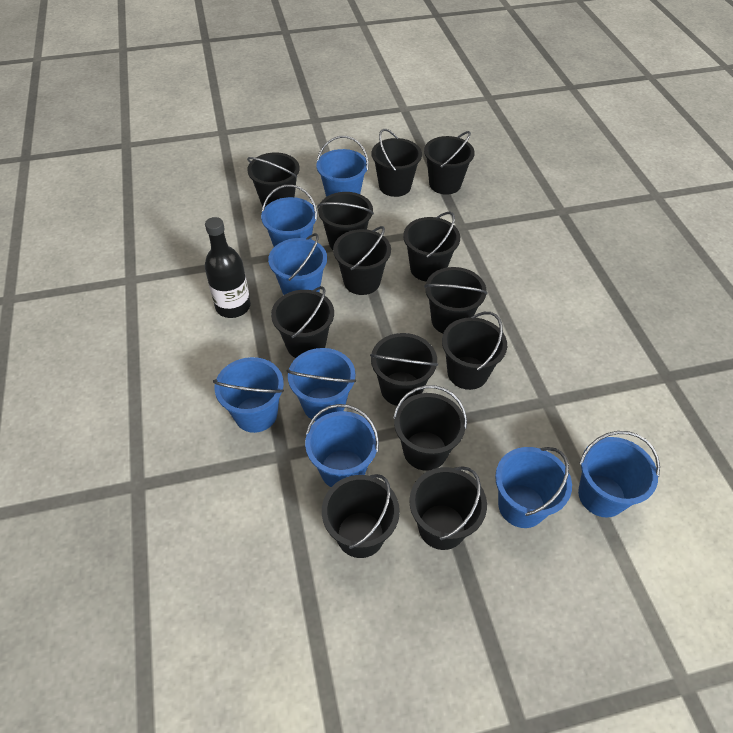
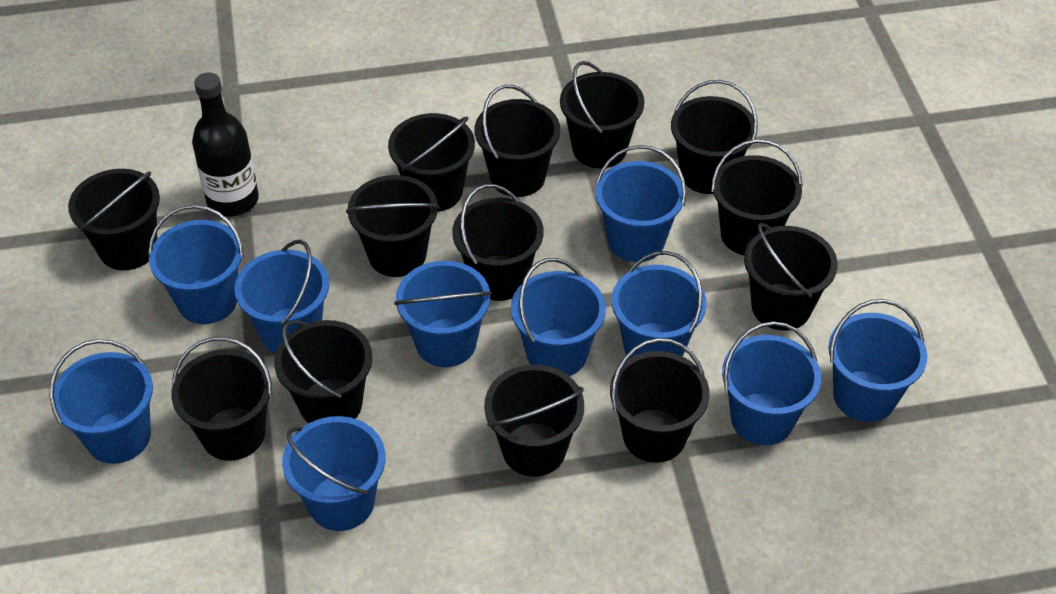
blue bucket: [213,357,284,433] [261,185,317,247] [268,233,327,295] [286,348,356,421] [305,404,379,487] [317,136,369,197] [495,447,572,528] [578,431,660,518] = 8 -> [49,339,153,464] [148,205,244,324] [235,240,329,353] [282,416,385,531] [394,261,492,367] [511,258,606,376] [596,145,686,262] [612,251,707,358] [722,321,821,445] [829,299,927,422] = 10

